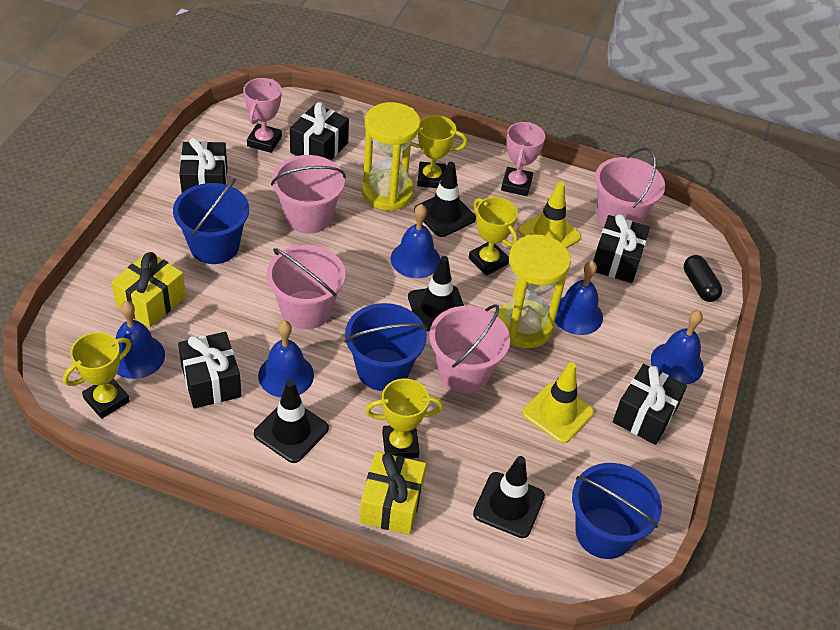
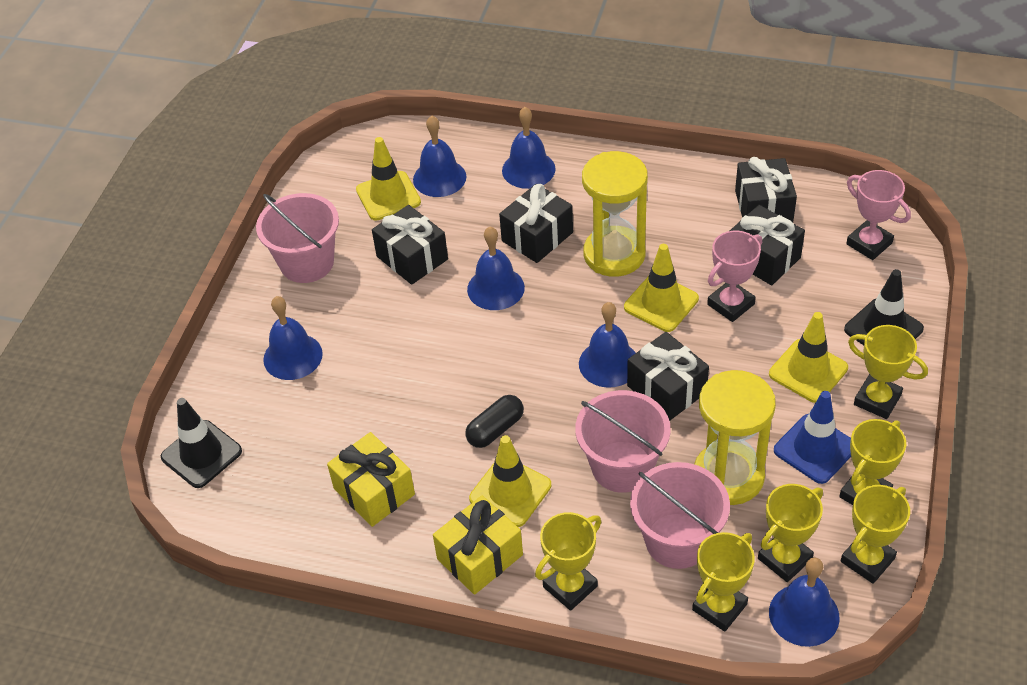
black traffic cone: [254,380,329,463] [408,256,464,331] [414,162,476,237] [473,456,545,538] = 4 -> [161,398,242,488] [844,269,924,345] = 2
blue bell: [116,301,165,379] [258,321,314,398] [391,204,440,278] [555,261,603,335] [651,310,704,385] = 5 -> [263,296,323,380] [413,116,467,197] [467,227,525,310] [502,107,555,189] [579,302,635,388] [769,557,840,647] = 6
blue bucket: [173,178,249,264] [344,303,428,391] [572,463,662,559] = 3 -> none = 0
blue traffic cone: none = 0 -> [774,391,851,484] = 1
pink bucket: [267,245,346,329] [271,155,346,234] [429,304,510,393] [595,147,665,226] = 4 -> [256,193,339,283] [575,390,671,493] [630,462,730,569] = 3
yellow traffic cone: [518,182,581,248] [522,362,594,444] = 2 -> [356,137,421,221] [469,435,551,527] [624,244,699,332] [769,312,848,403] = 4
yellow trophy: [63,332,131,419] [365,378,443,458] [411,115,467,188] [469,197,518,276] = 4 -> [535,512,601,611] [692,532,755,632] [758,484,823,582] [839,419,906,505] [841,485,910,584] [848,325,928,419] = 6

